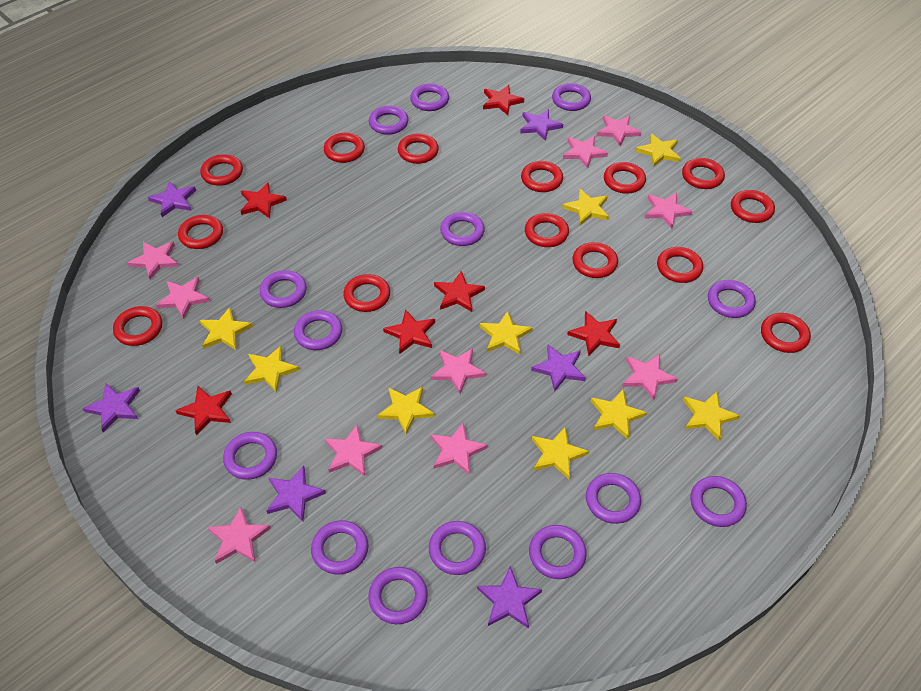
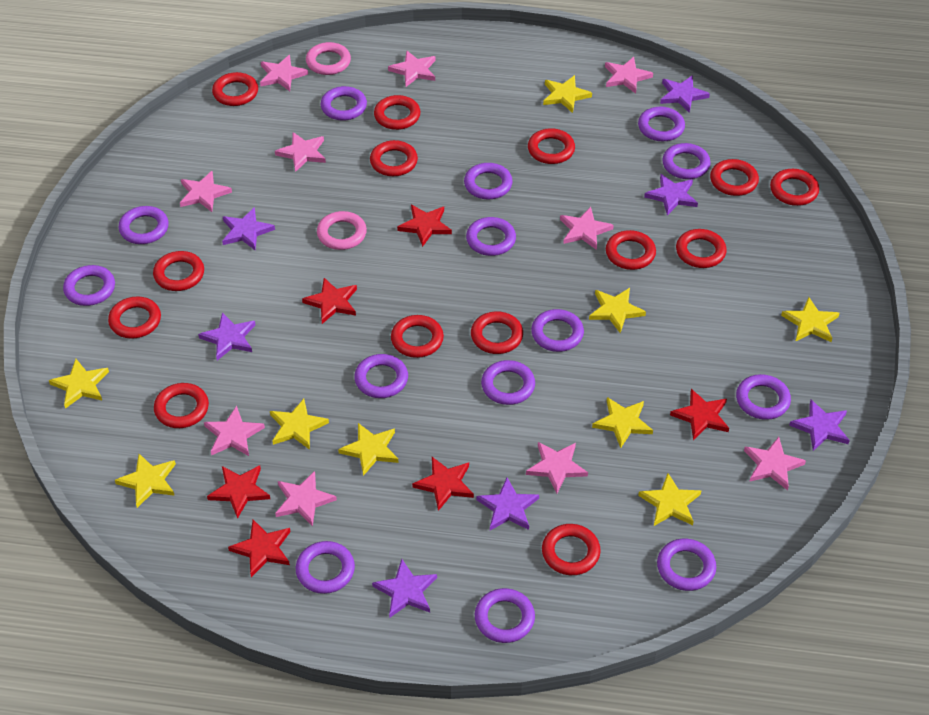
pink ring: none = 0 -> [306,42,351,75] [317,211,367,250] = 2
purple star: [82,383,140,433] [148,181,196,217] [267,466,326,521] [477,566,542,629] [520,109,563,141] [531,345,586,392] = 6 -> [198,313,256,360] [222,207,275,250] [372,559,437,617] [476,478,539,530] [644,174,698,215] [660,75,710,113] [789,400,850,451] = 7

